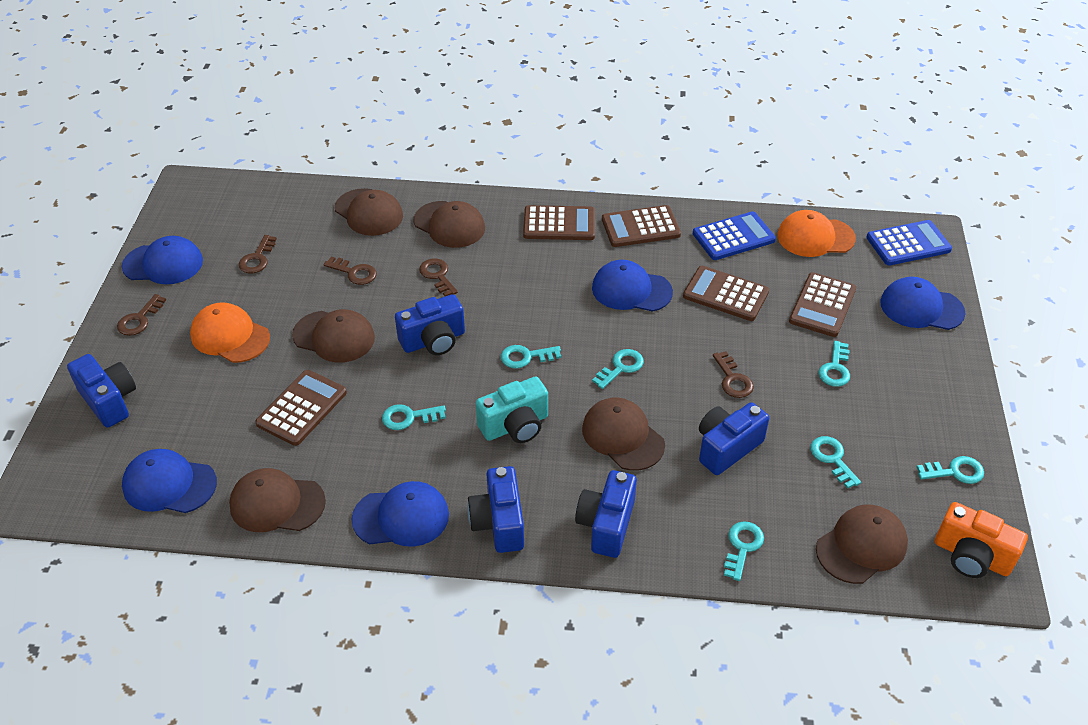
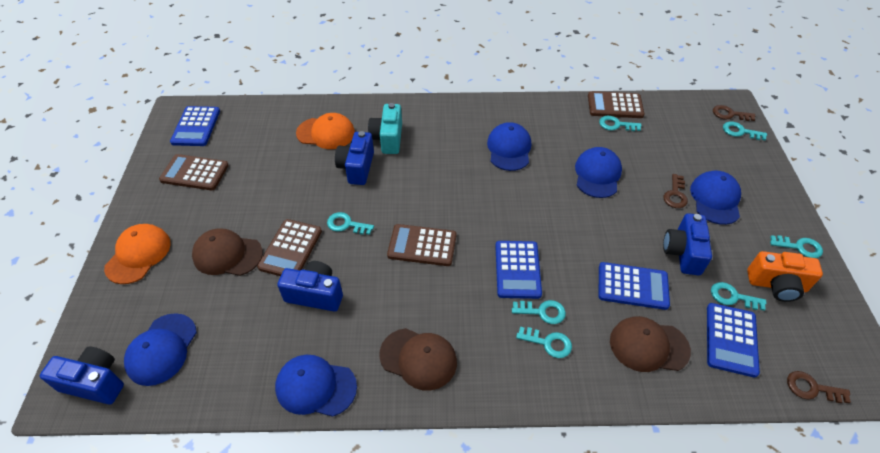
blue calculator: [693,211,776,260] [866,220,952,266] = 2 -> [170,106,220,146] [495,241,542,299] [598,262,670,310] [707,303,760,377] = 4
blue camera: [67,354,136,428] [395,294,465,355] [467,466,524,553] [575,470,637,558] [699,402,769,475] = 5 -> [40,347,124,404] [277,261,343,311] [335,131,374,185] [663,213,712,275] = 4
brown calculator: [255,370,347,446] [523,205,595,240] [602,205,681,247] [683,266,769,321] [789,272,856,337] = 5 -> [159,154,229,190] [257,219,322,276] [387,224,457,266] [588,91,644,118] = 4
brown cap: [229,468,326,532] [292,309,375,363] [335,188,403,236] [414,201,485,248] [582,397,665,471] [816,505,908,584] = 6 -> [192,228,263,276] [379,328,457,390] [610,316,691,372] = 3
brown key: [117,294,166,336] [239,235,277,273] [324,256,377,285] [419,258,458,296] [713,351,754,398] = 5 -> [664,174,688,208] [713,105,755,121] [787,371,851,403] = 3

